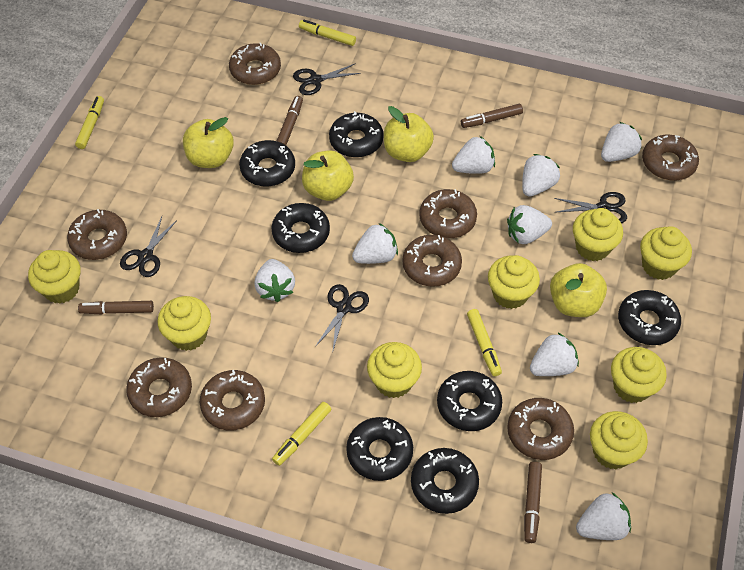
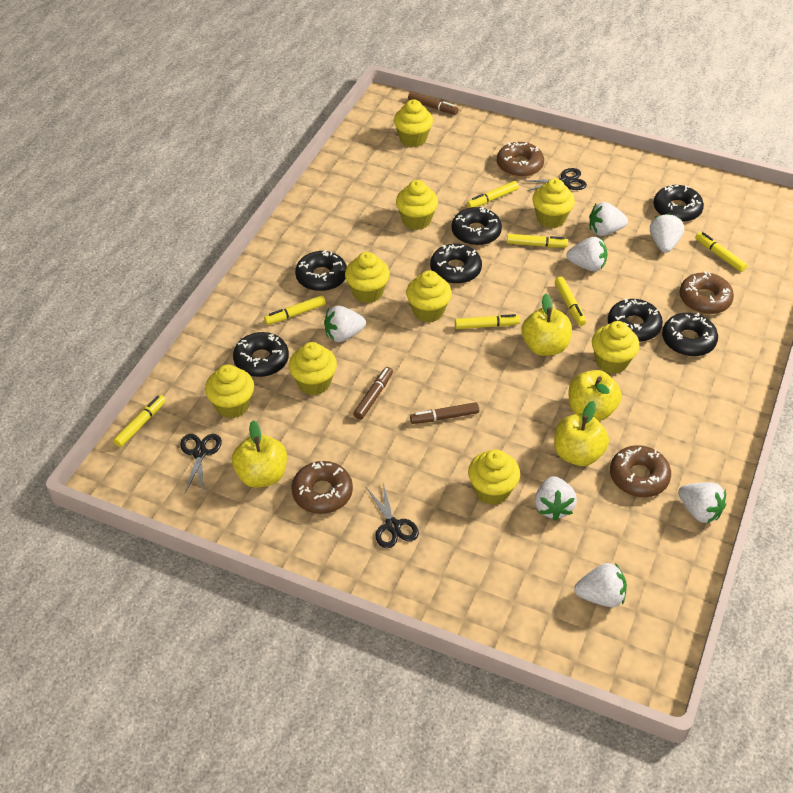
black scissors: [120,217,177,277] [293,63,361,95] [315,284,369,353] [554,192,627,223] = 4 -> [180,434,222,493] [367,483,419,548] [526,168,587,191] = 3
brown donut: [67,209,127,260] [126,357,192,417] [200,370,265,430] [229,43,281,85] [402,235,462,287] [419,189,477,238] [507,398,574,460] [642,135,699,181] = 8 -> [291,461,353,514] [497,142,544,177] [610,445,671,497] [679,271,734,314] = 4
brown marker: [78,301,154,314] [277,96,303,145] [461,104,523,128] [524,462,542,543] = 4 -> [353,367,393,420] [408,92,459,115] [410,402,479,424] = 3
white strawberry: [255,259,295,302] [352,223,398,264] [452,136,495,174] [507,205,552,244] [522,154,560,197] [530,332,579,376] [576,493,631,540] [601,122,642,162] = 8 -> [324,306,366,342] [535,476,577,521] [566,237,607,271] [574,563,627,607] [589,202,628,236] [650,213,684,253] [678,482,726,523] = 7
yellow cupcake: [28,250,81,304] [157,296,211,351] [367,342,422,398] [488,255,540,309] [573,208,623,261] [590,411,648,469] [611,347,667,403] [640,226,692,280] = 8 -> [205,364,254,418] [289,342,337,395] [345,252,390,303] [394,99,433,147] [396,180,438,230] [406,270,452,322] [468,449,520,505] [532,178,575,228] [592,321,640,374] = 9
yellow marker: [75,96,104,149] [272,402,331,466] [299,20,356,46] [467,309,502,376] = 4 -> [113,395,166,447] [264,295,326,325] [455,314,520,329] [467,181,519,208] [507,234,568,247] [555,277,586,326] [695,232,747,272] = 7

